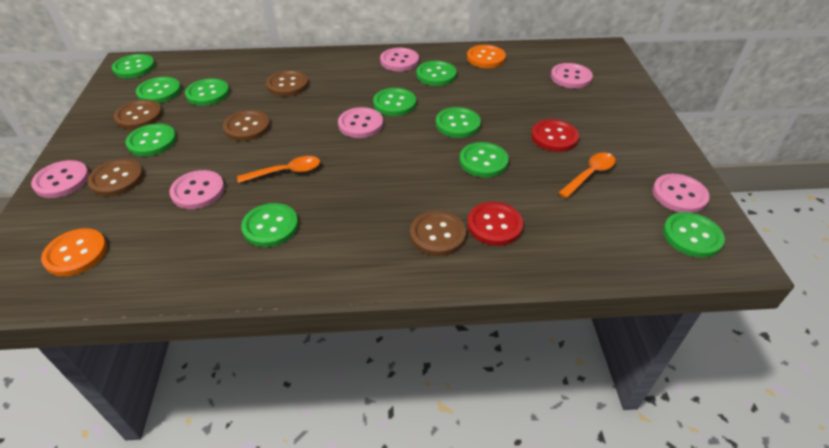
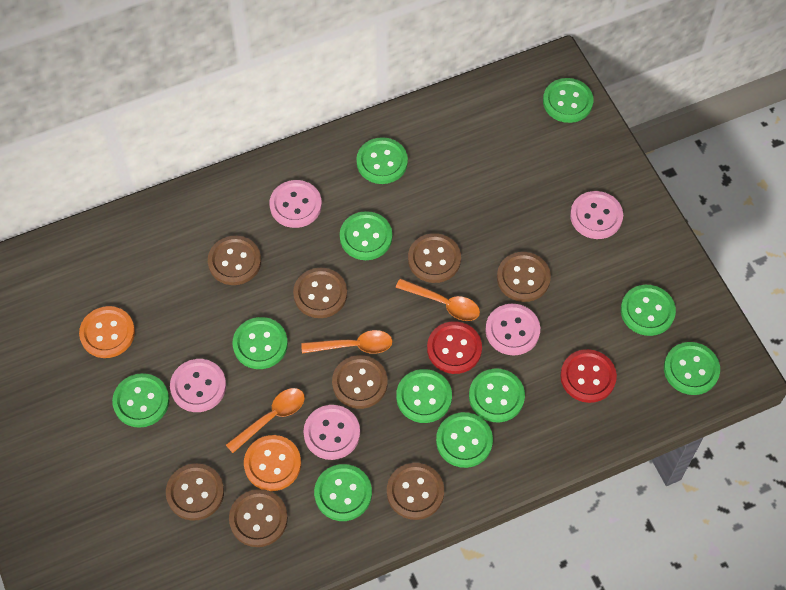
brown button: [87,159,144,196] [114,100,162,130] [223,110,270,141] [266,70,308,97] [410,211,466,256] = 5 -> [166,463,224,521] [208,236,261,285] [229,489,288,547] [293,268,347,318] [332,355,388,409] [387,463,444,520] [408,233,461,283] [497,252,551,302] = 8
green button: [112,54,155,78] [125,124,177,156] [136,77,181,103] [185,78,229,106] [241,203,298,247] [373,88,416,116] [416,61,457,86] [436,107,481,138] [459,142,509,178] [663,212,725,258] = 10 -> [112,373,169,428] [233,317,288,369] [314,464,372,521] [340,211,392,260] [356,137,408,184] [396,369,452,423] [436,412,493,468] [469,369,525,422] [543,78,593,123] [621,285,676,336] [664,342,720,395] = 11
orange spoon: [237,156,320,183] [558,152,616,198] = 2 -> [226,388,305,453] [302,330,392,354] [396,278,480,321] = 3
pink button: [31,160,89,198] [169,170,225,209] [338,107,383,138] [380,48,419,71] [551,63,593,89] [653,174,710,213] = 6 -> [170,359,226,412] [269,180,322,228] [303,405,360,460] [485,304,540,356] [570,191,623,239] = 5

